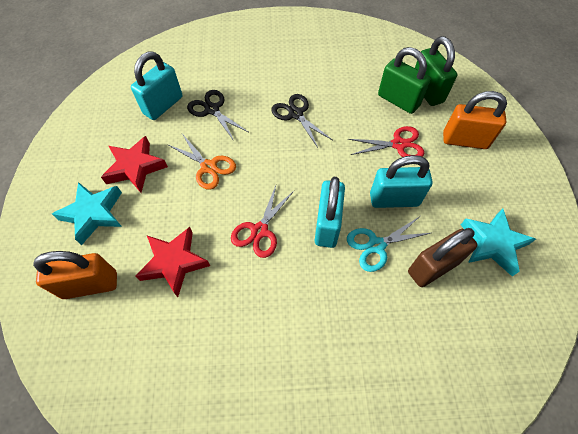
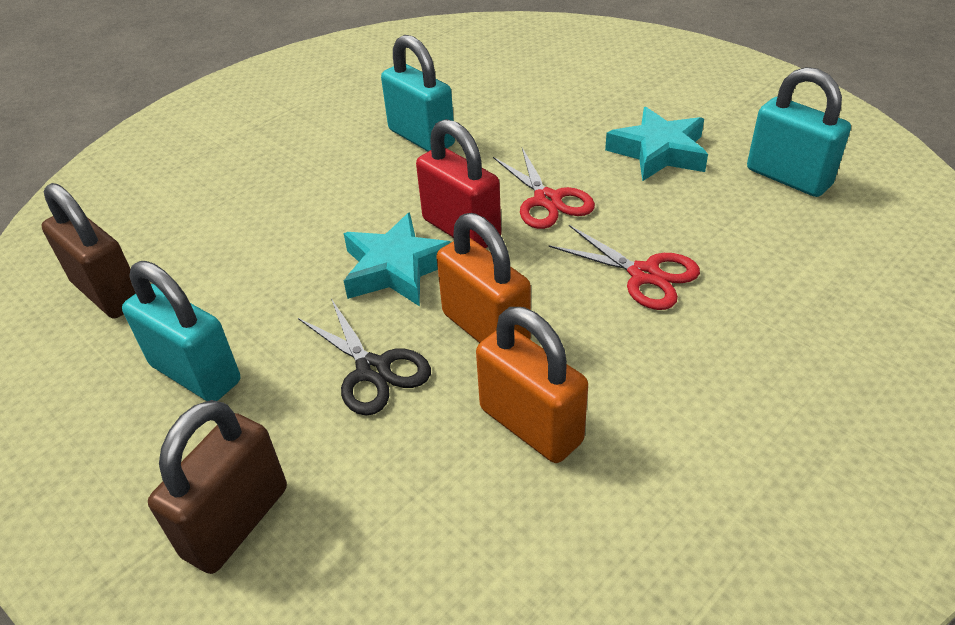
black scissors: [187,90,248,141] [271,94,332,148] = 2 -> [298,299,431,416] = 1
brown padlock: [408,228,478,287] = 1 -> [41,183,136,318] [148,400,287,574] = 2
green padlock: [378,47,431,114] [415,36,457,106] = 2 -> none = 0
orange scissors: [167,134,236,190] = 1 -> none = 0
red padlock: none = 0 -> [416,119,501,249] = 1
red star: [101,136,168,193] [135,227,210,297] = 2 -> none = 0
turquoise scissors: [347,217,431,272] = 1 -> none = 0

